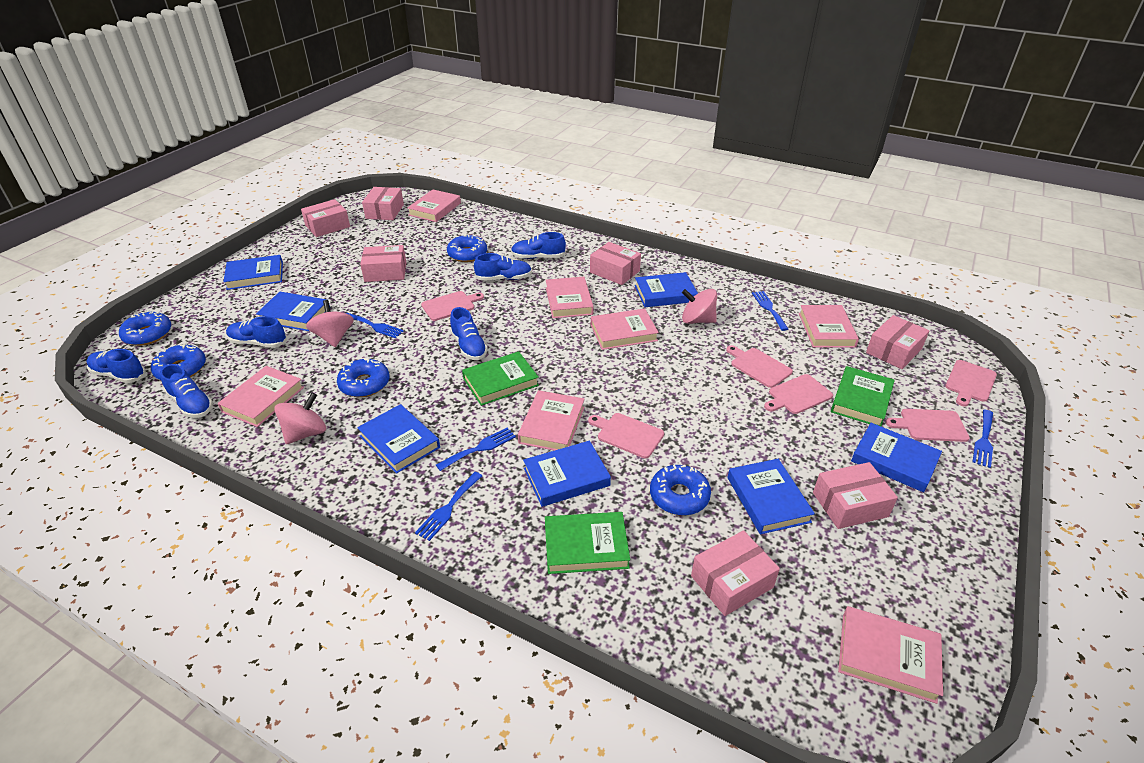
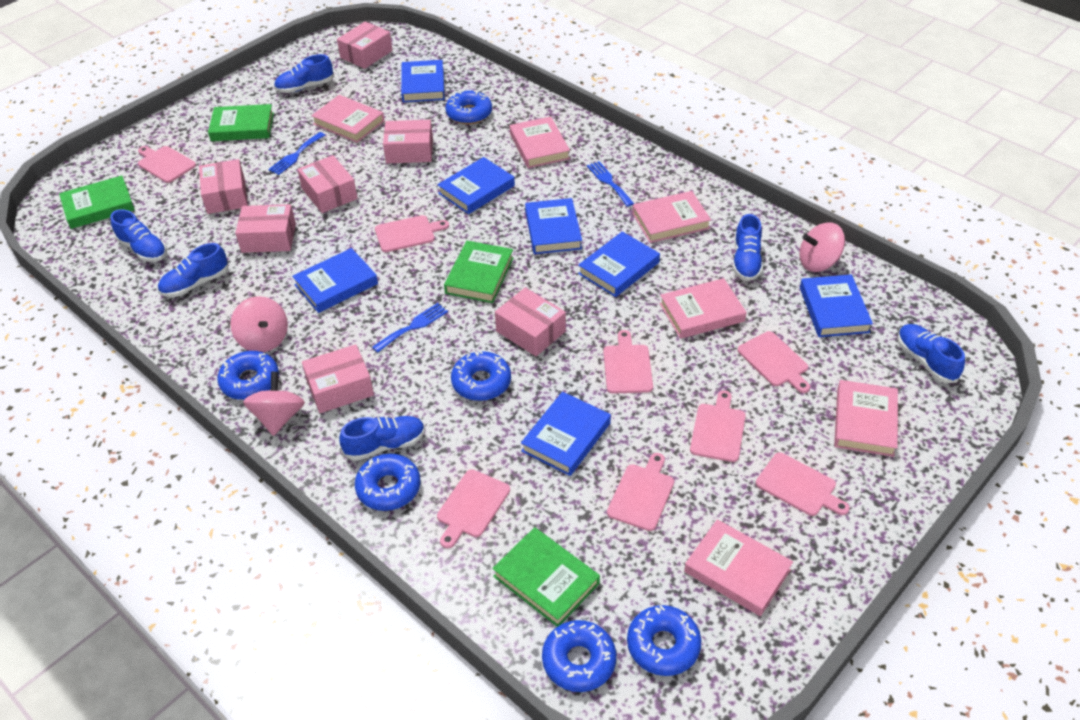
blue donut: [119,311,171,346] [151,344,206,380] [337,358,390,397] [447,234,487,262] [650,465,711,515] = 5 -> [218,351,279,400] [355,453,421,511] [445,90,492,124] [451,350,511,401] [542,620,616,692] [627,605,701,676] = 6
blue fork: [346,313,404,338] [415,472,482,541] [436,427,516,471] [752,291,788,331] [973,410,993,468] = 5 -> [268,132,325,175] [372,303,448,353] [587,161,634,207] = 3
green book: [462,351,539,406] [545,512,630,574] [831,366,895,426] = 3 -> [59,175,135,229] [208,104,274,141] [444,241,513,303] [492,527,600,627] = 4
pink book: [217,366,304,427] [407,189,461,222] [518,390,584,451] [546,277,594,318] [591,308,659,350] [799,305,859,348] [838,606,943,704] = 7 -> [311,95,385,143] [510,116,570,168] [632,191,711,243] [660,278,747,339] [684,519,793,616] [834,380,898,457] = 6
pink cutting board: [421,291,484,321] [588,413,664,458] [726,345,793,388] [764,374,833,414] [886,409,970,442] [945,360,997,406] = 6 -> [138,146,196,183] [375,215,449,252] [437,469,510,548] [603,330,653,394] [607,453,674,531] [690,390,746,462] [738,331,810,393] [756,452,850,516] = 8

